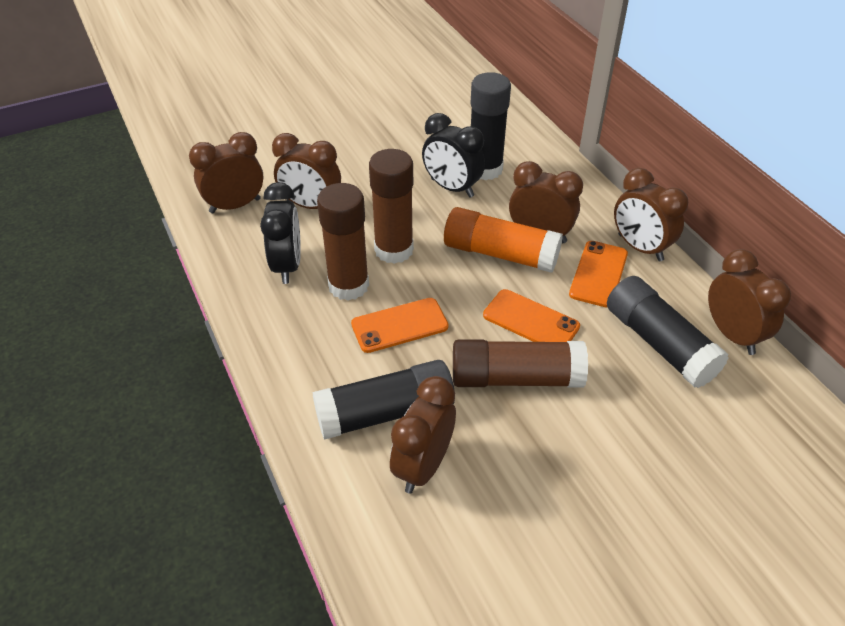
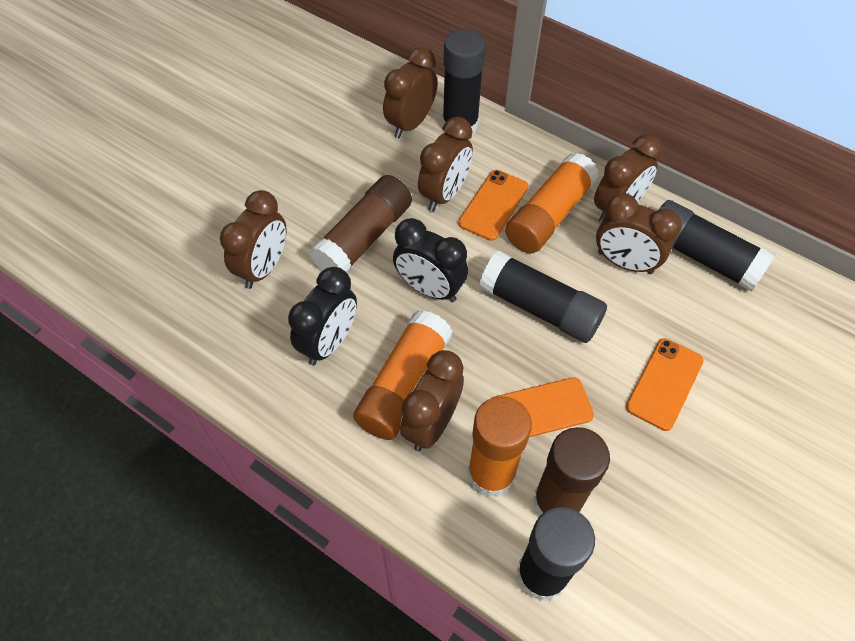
black glue stick: [312,360,455,440] [471,72,511,180] [607,276,729,388] = 3 -> [442,29,486,134] [479,251,607,343] [517,507,595,601] [659,200,775,292] = 4
brown glue stick: [317,183,369,301] [369,149,414,264] [453,339,588,388] = 3 -> [309,175,412,272] [533,427,610,516] = 2
orange glue stick: [444,207,563,273] = 1 -> [353,310,453,440] [468,396,532,497] [505,152,599,253] = 3

